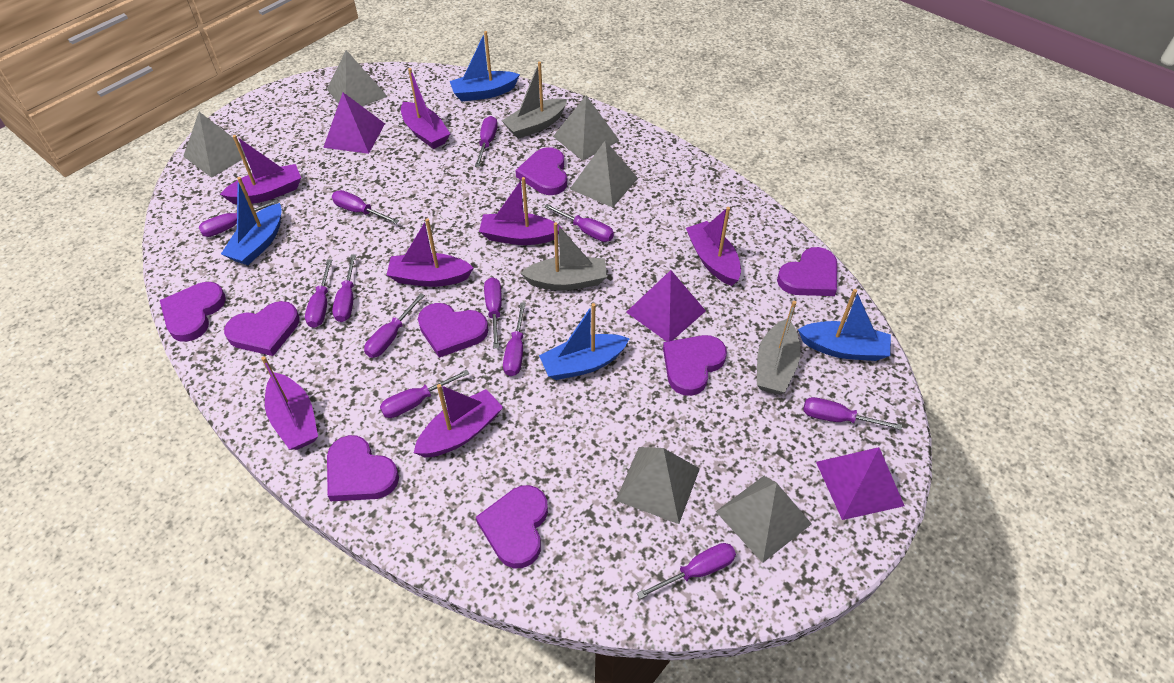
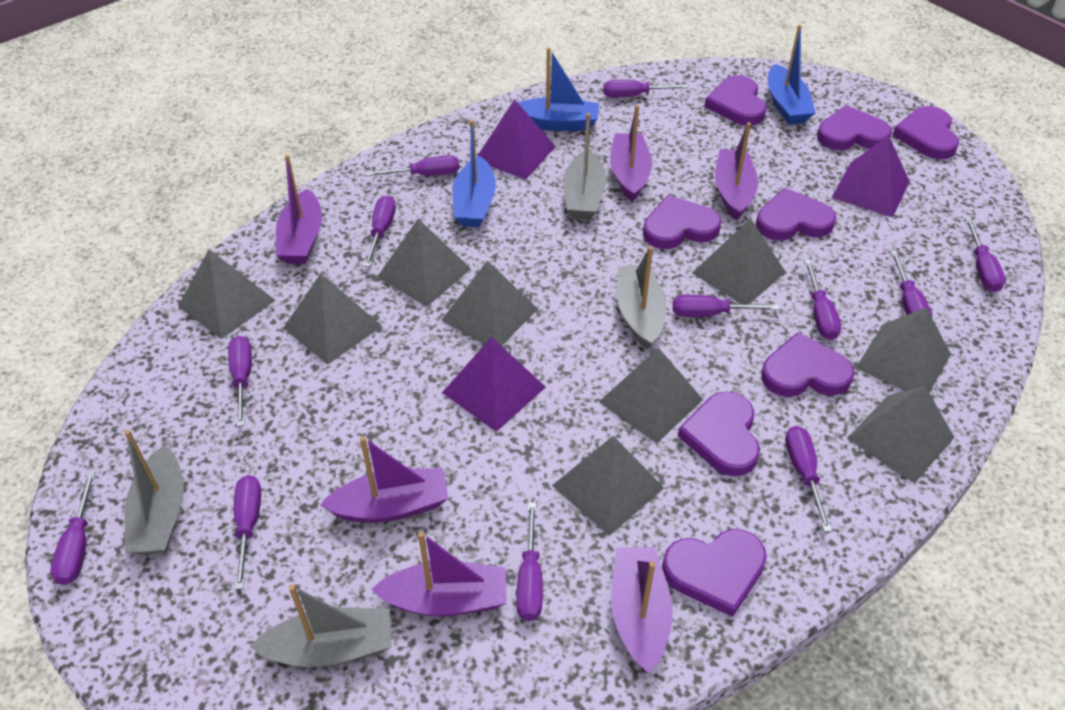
blue boat: [221,177,282,265] [450,31,520,101] [539,303,630,380] [798,289,891,361] = 4 -> [452,120,496,227] [518,47,599,131] [768,24,816,125] = 3
grey boat: [502,62,567,139] [521,222,607,290] [757,301,801,394] = 3 -> [124,430,184,554] [250,585,392,667] [563,113,606,220] [617,246,667,349] = 4
grey pyramid: [183,112,246,178] [327,50,388,106] [553,96,620,161] [570,141,638,208] [616,447,700,524] [715,476,812,563] = 6 -> [178,249,276,339] [284,273,382,365] [377,219,471,307] [441,261,538,346] [552,436,664,536] [599,348,703,443] [693,218,786,304] [847,386,955,483] [856,307,951,393] = 9
purple boat: [220,135,301,204] [261,356,318,450] [387,218,474,287] [401,68,450,149] [414,384,503,457] [479,177,562,245] [686,207,741,286] = 7 -> [276,155,322,264] [320,436,449,523] [371,532,506,617] [610,105,652,202] [611,547,672,673] [715,122,758,220] = 6

